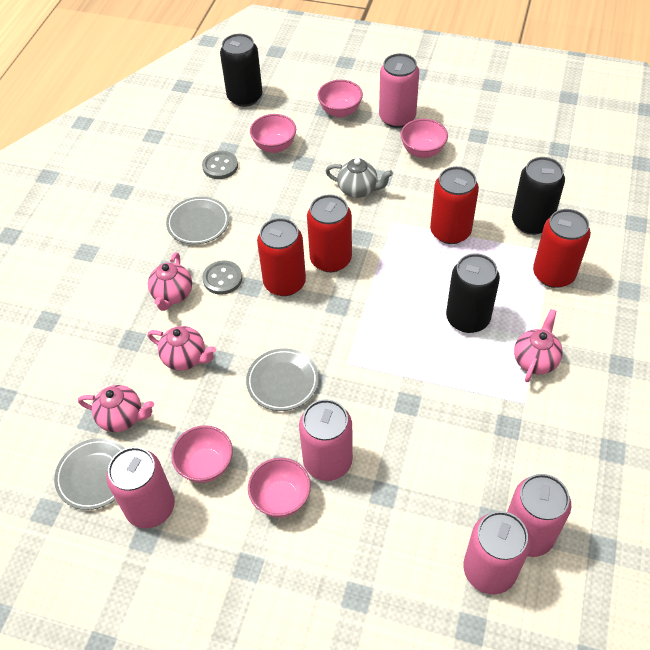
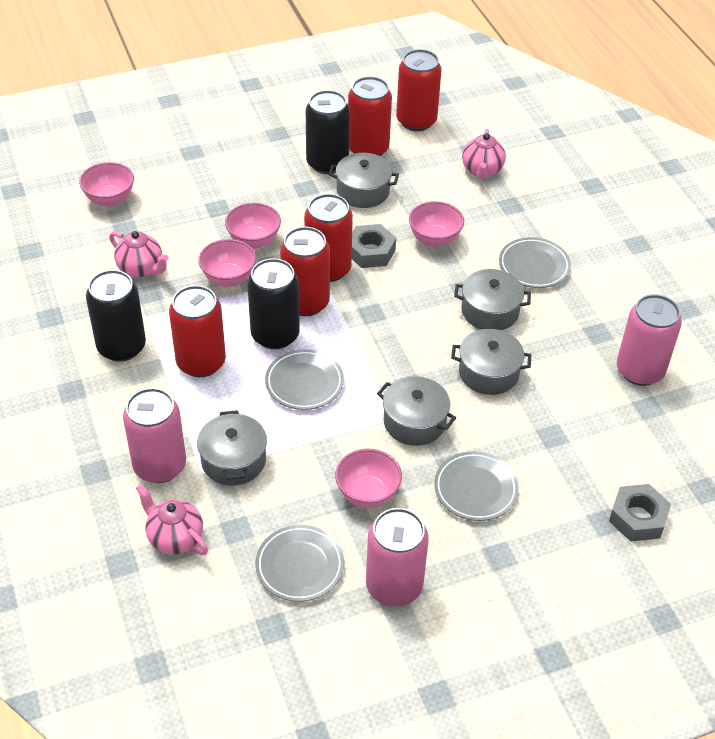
grey button: [202,151,238,179] [202,260,242,295] = 2 -> none = 0
grey nut: none = 0 -> [352,224,396,268] [609,484,671,542] = 2
grey plate: [54,438,125,510] [166,197,229,245] [246,348,319,411] = 3 -> [255,525,344,602] [265,349,344,410] [434,451,519,521] [499,237,571,288] = 4
grey pot: none = 0 -> [197,410,267,486] [328,153,399,208] [377,376,456,446] [451,329,531,395] [454,269,531,330] = 5
grey teapot: [326,158,393,198] = 1 -> none = 0
pink can: [107,447,175,528] [299,399,353,481] [379,53,419,128] [463,511,531,594] [507,474,571,557] = 5 -> [123,388,186,483] [366,508,429,607] [617,294,682,386] = 3
pink teapot: [78,385,154,432] [148,252,192,311] [148,326,216,371] [514,309,563,382] = 4 -> [109,231,169,278] [136,484,208,555] [462,129,506,180] = 3
red can: [257,218,306,296] [307,194,352,272] [430,166,479,244] [533,209,591,288] = 4 -> [169,285,226,377] [280,227,330,316] [304,194,353,282] [348,76,392,156] [396,49,442,131] = 5

